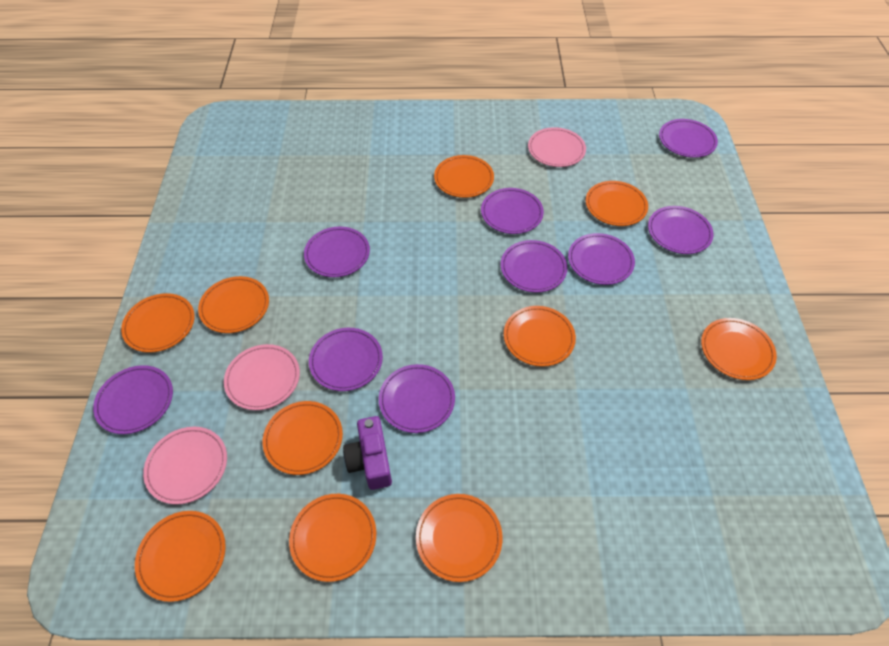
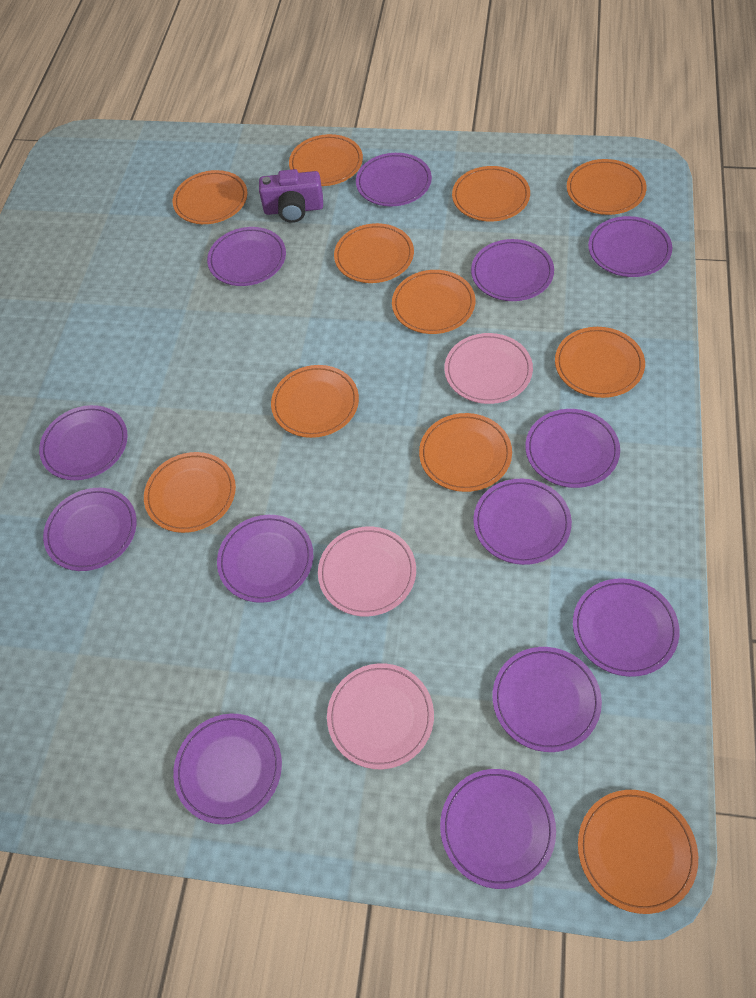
orange plate: [121,293,195,353] [135,511,226,602] [198,276,269,333] [263,401,343,475] [289,494,376,582] [416,494,503,582] [434,155,494,198] [504,306,576,367] [586,181,648,226] [701,318,777,380] = 10 -> [144,452,236,533] [173,170,247,224] [271,365,359,438] [289,134,363,186] [334,223,414,283] [392,270,475,334] [419,413,512,492] [452,166,530,221] [555,327,645,398] [567,159,646,215] [578,790,698,914] = 11
purple plate: [93,365,173,434] [304,227,370,277] [309,328,383,391] [379,364,455,433] [481,188,544,234] [501,240,567,293] [568,233,635,285] [648,206,714,254] [659,119,718,158] = 9 -> [39,405,128,480] [43,488,137,571] [173,714,282,824] [207,227,286,286] [217,515,313,603] [356,153,432,206] [440,769,556,889] [471,239,554,301] [473,479,572,565] [492,647,602,752] [525,409,620,488] [573,578,679,677] [588,216,672,277] = 13

